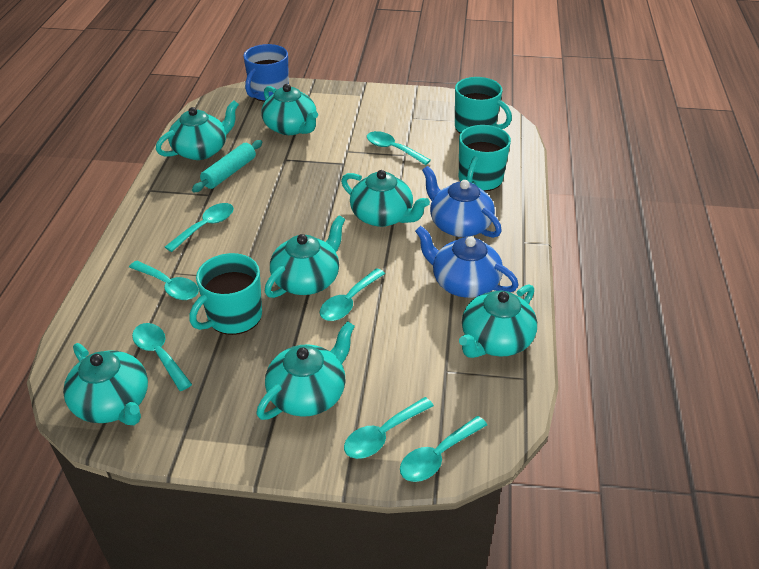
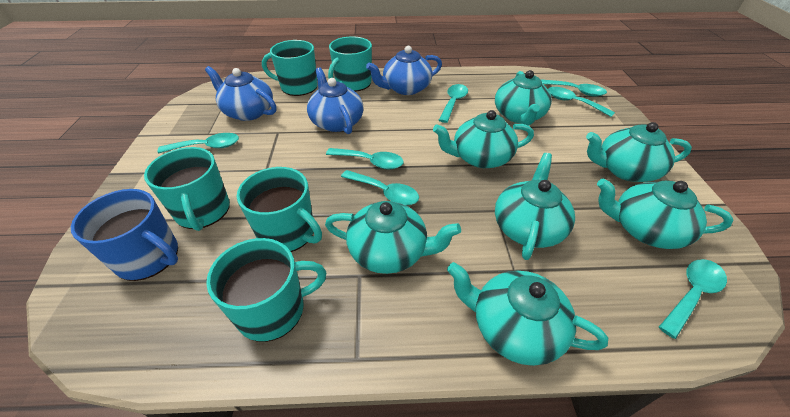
blue teapot: [415,226,519,298] [422,166,502,238] = 2 -> [205,66,276,121] [307,67,364,134] [366,46,442,95] = 3
turquoise mug: [189,253,262,335] [455,77,512,133] [459,125,511,192] = 3 -> [144,147,230,231] [206,238,326,342] [237,167,322,252] [262,40,318,96] [328,36,372,92] = 5
turquoise rolling pin: [192,140,262,192] = 1 -> none = 0

